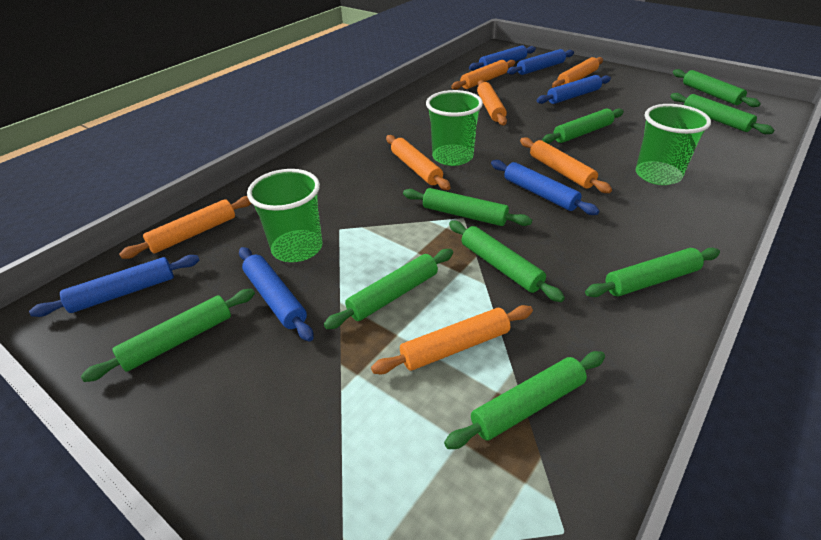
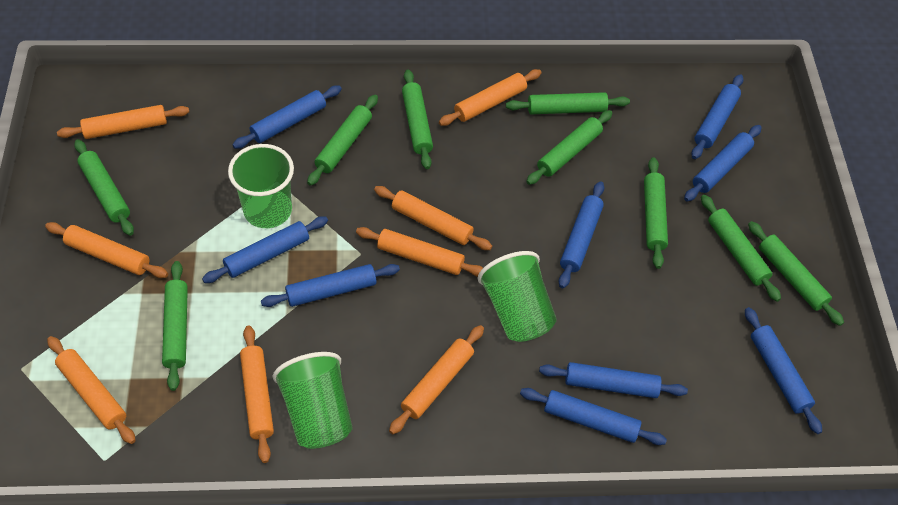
blue rolling pin: [29,255,200,317] [239,247,314,342] [469,45,536,70] [491,160,599,215] [507,49,574,75] [537,75,611,104] = 6 -> [202,216,328,283] [232,86,342,149] [261,264,400,307] [520,388,667,445] [539,362,688,398] [559,181,604,288] [684,125,762,202] [691,74,743,159] [745,307,822,434] = 9
orange rolling pin: [119,196,251,259] [371,305,533,374] [386,135,451,190] [451,60,515,90] [477,80,507,125] [520,137,612,193] [552,57,603,88] = 7 -> [45,222,168,278] [47,336,136,444] [57,105,189,139] [240,325,274,463] [356,227,483,277] [374,186,492,250] [389,325,484,434] [439,69,541,126] = 8

